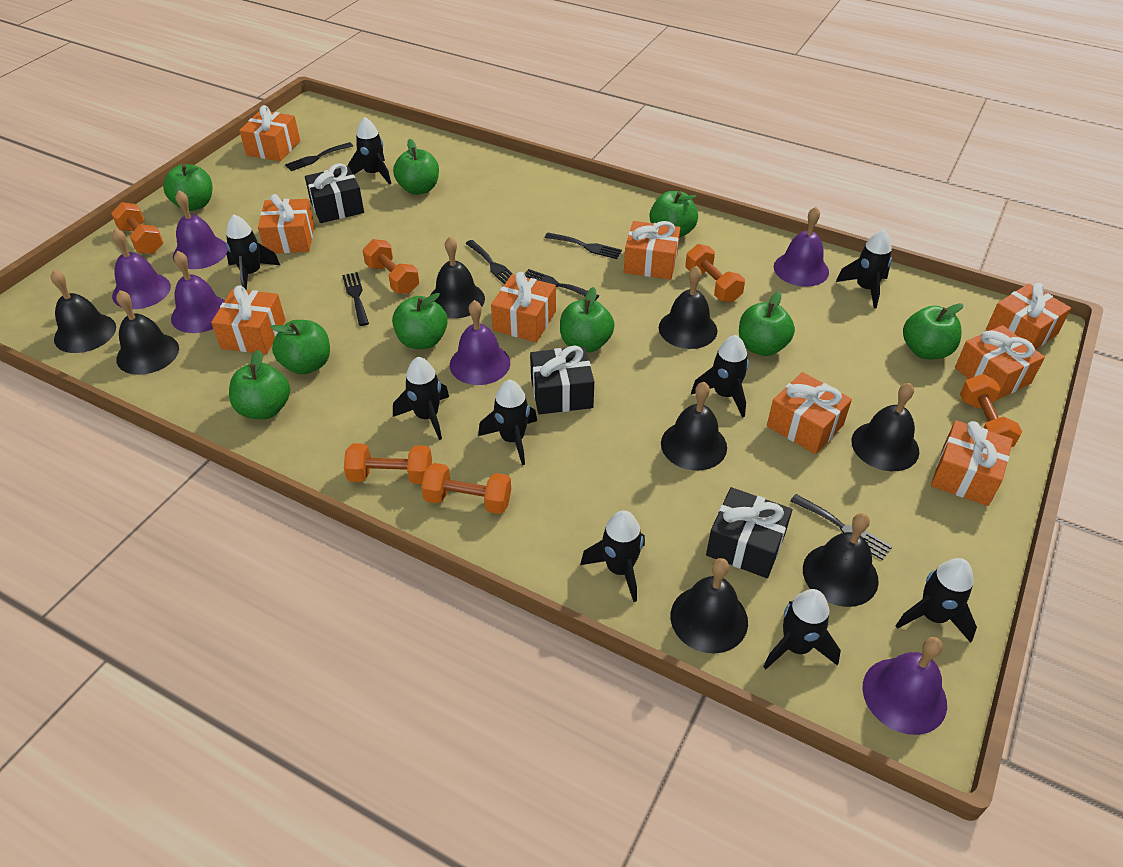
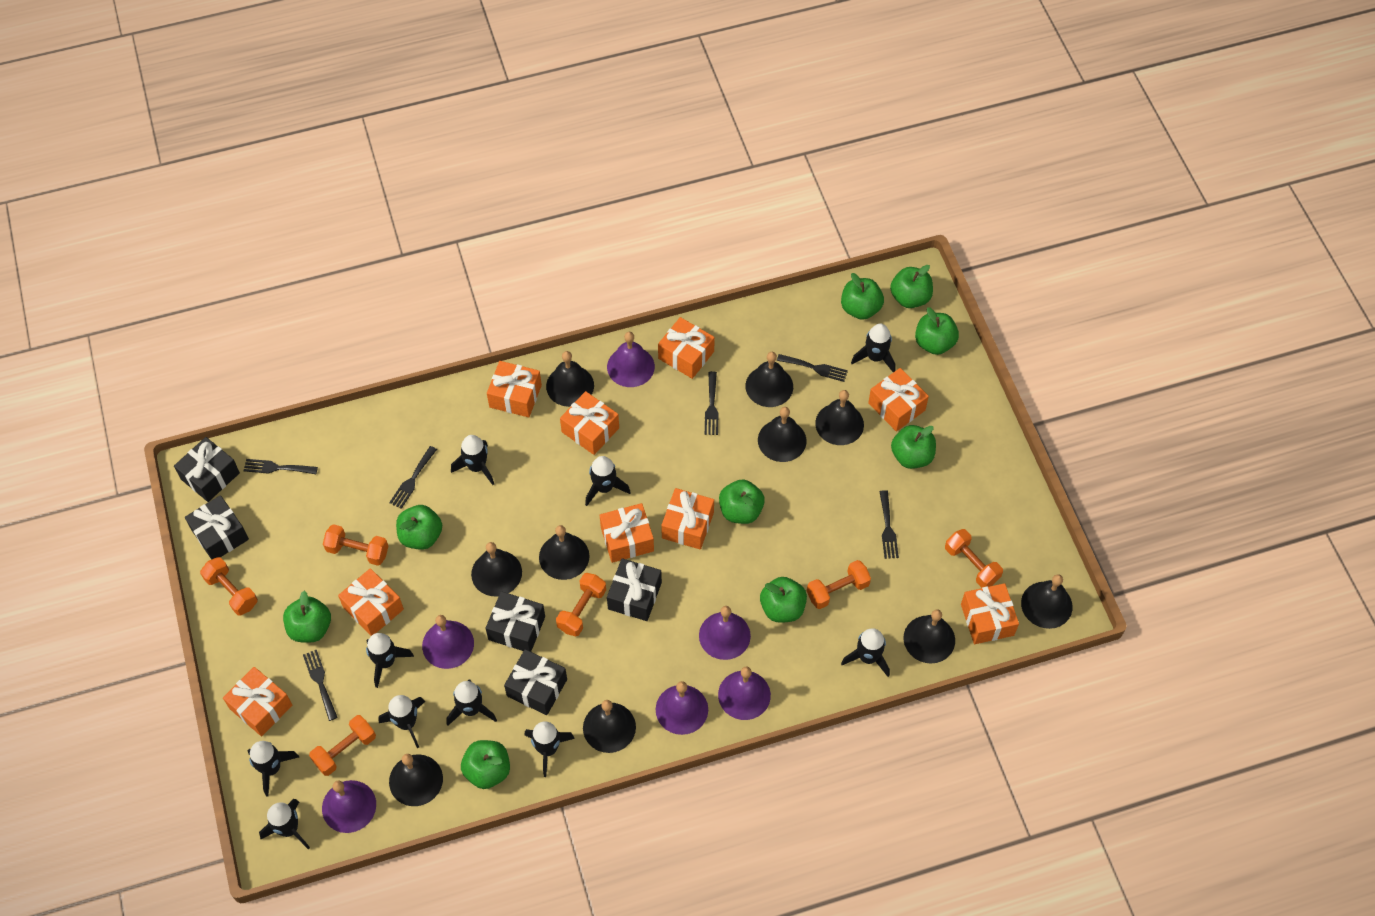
black bell: [50,270,116,353] [116,290,179,375] [430,237,485,318] [659,266,717,349] [661,382,727,470] [670,558,748,654] [803,513,879,607] [851,383,919,471] = 8 -> [389,754,443,806] [471,542,522,596] [539,525,590,580] [546,351,594,407] [583,700,636,753] [745,352,793,407] [758,407,807,462] [815,390,864,445] [903,609,955,664] [1021,574,1072,629] = 10
black gift: [305,163,364,223] [530,345,594,414] [706,487,792,578] = 3 -> [174,437,240,502] [185,495,249,560] [486,591,545,652] [504,649,567,715] [607,558,662,621] = 5
black rocket: [226,214,280,290] [347,117,391,185] [393,357,449,440] [478,379,537,465] [580,510,645,602] [691,335,749,418] [763,589,841,669] [836,229,892,309] [895,558,977,643] = 9 -> [247,741,299,797] [259,799,310,849] [366,633,414,688] [378,695,425,748] [447,680,497,725] [451,435,494,485] [524,721,575,777] [585,456,631,506] [841,628,890,677] [851,323,896,372] = 10

